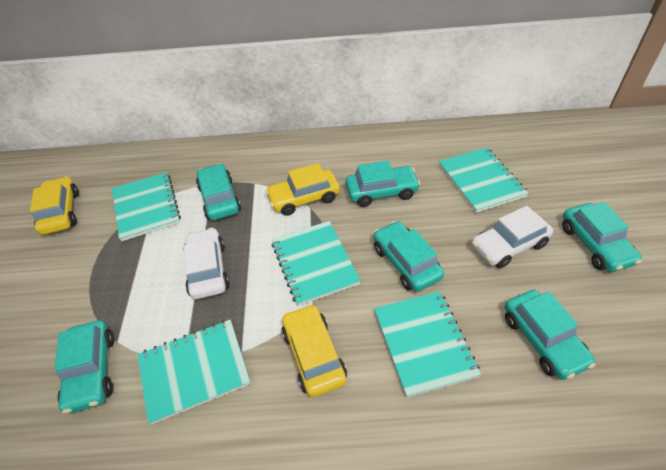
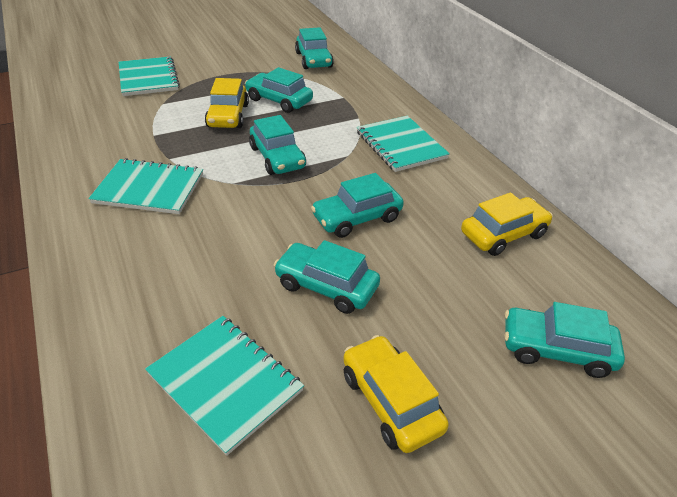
turquoise notebook: [112,172,181,241] [137,319,251,425] [272,221,361,306] [374,291,481,398] [439,147,529,213] = 5 -> [89,158,203,214] [119,56,180,96] [145,316,304,456] [357,116,450,172] = 4
white car: [183,227,230,299] [472,206,553,268] = 2 -> none = 0

